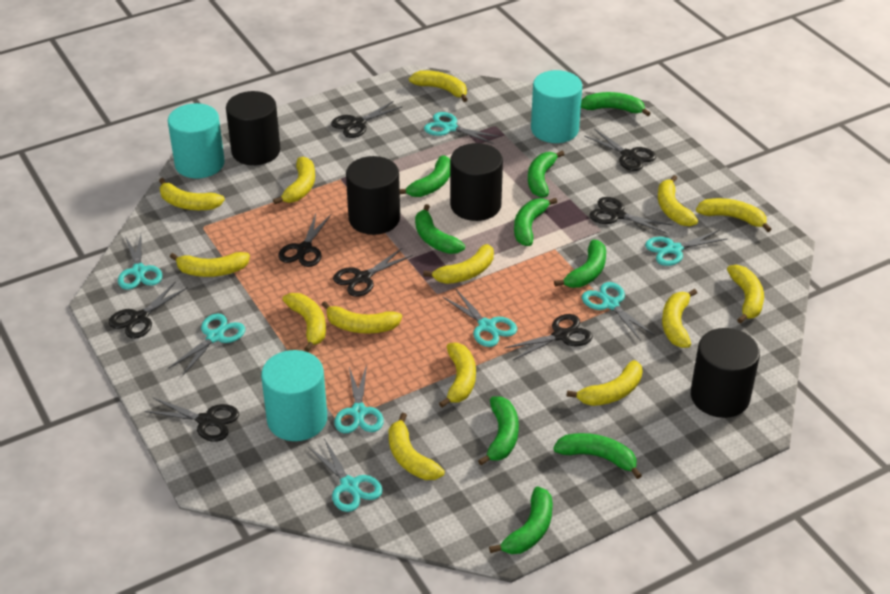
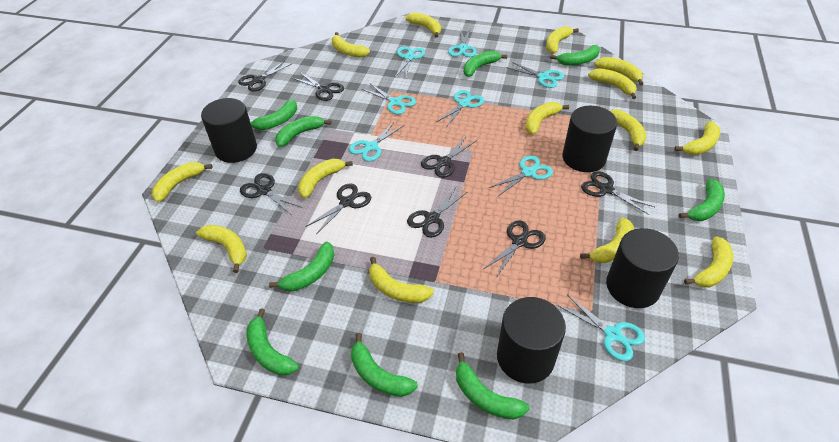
turquoise cylinder: [168,103,225,178] [261,350,327,441] [531,70,582,143] = 3 -> none = 0

